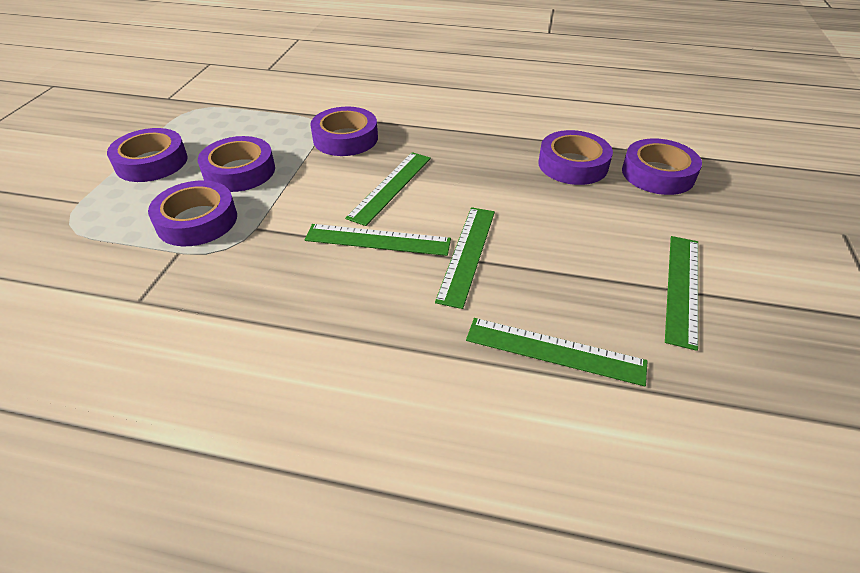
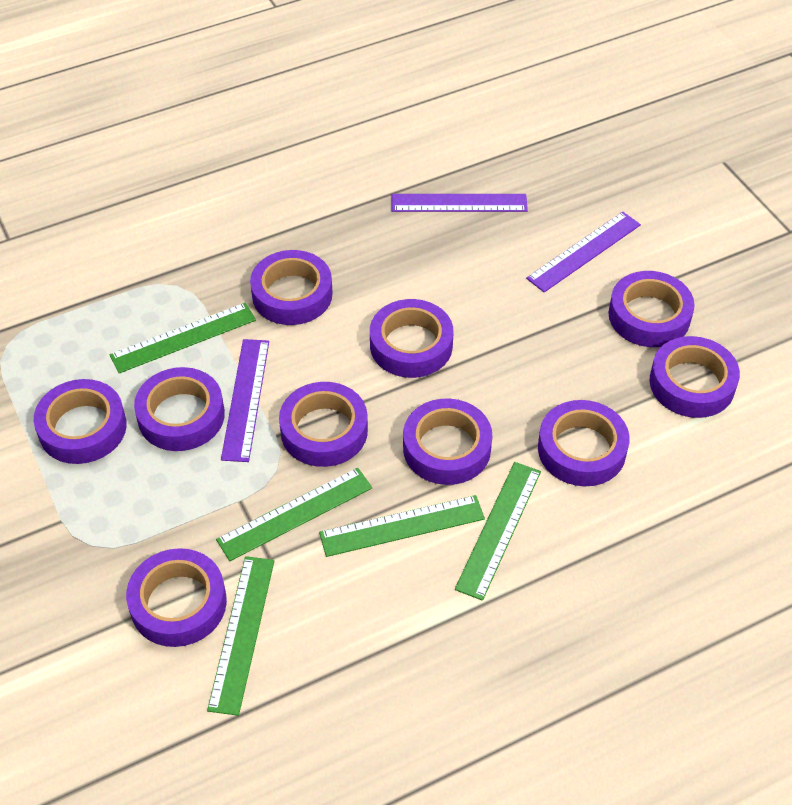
purple ruler: none = 0 -> [221,339,269,462] [392,194,528,212] [526,212,641,292] = 3
purple tape: [107,128,188,182] [148,180,237,246] [198,136,275,192] [310,107,378,156] [538,130,613,185] [622,138,702,195] = 6 -> [34,379,127,464] [126,548,227,647] [134,367,225,451] [250,250,333,325] [279,382,368,467] [370,299,453,378] [403,399,492,485] [538,400,629,486] [608,271,695,347] [649,336,740,418] = 10

